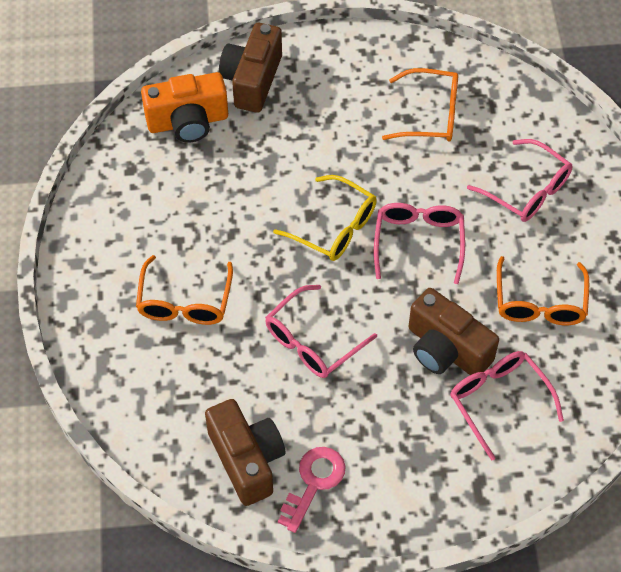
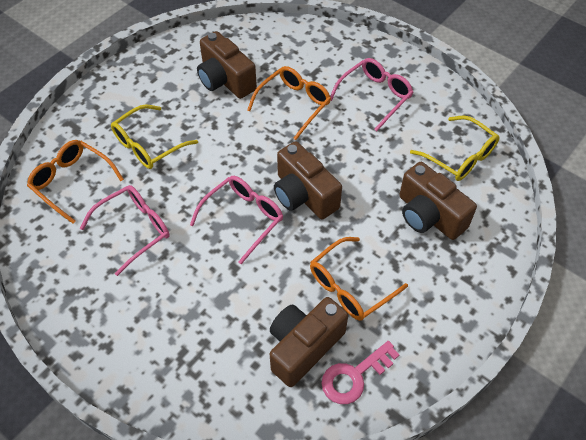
brown camera: [205,399,285,506] [219,23,282,113] [409,288,499,375] = 3 -> [197,31,257,99] [270,297,348,387] [274,141,342,219] [399,162,477,240] = 4
orange camera: [141,72,228,143] = 1 -> none = 0
pink glasses: [265,285,377,378] [374,203,465,284] [450,351,564,461] [467,139,572,222] = 4 -> [80,185,170,276] [190,176,283,264] [330,58,414,131] = 3
yellow glasses: [273,175,377,261] = 1 -> [111,105,198,169] [410,116,499,181] = 2

